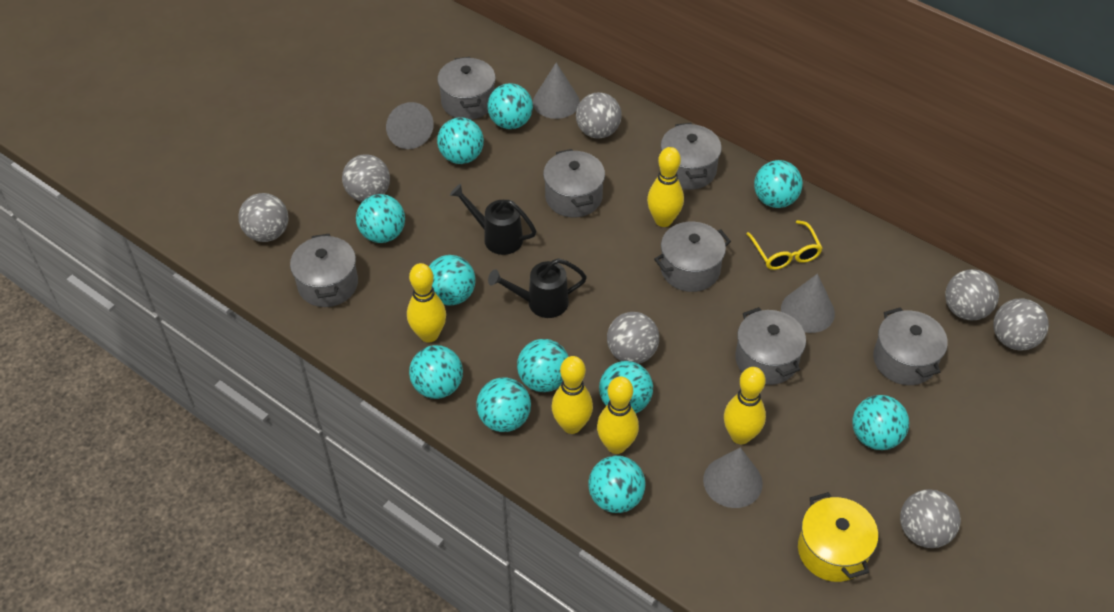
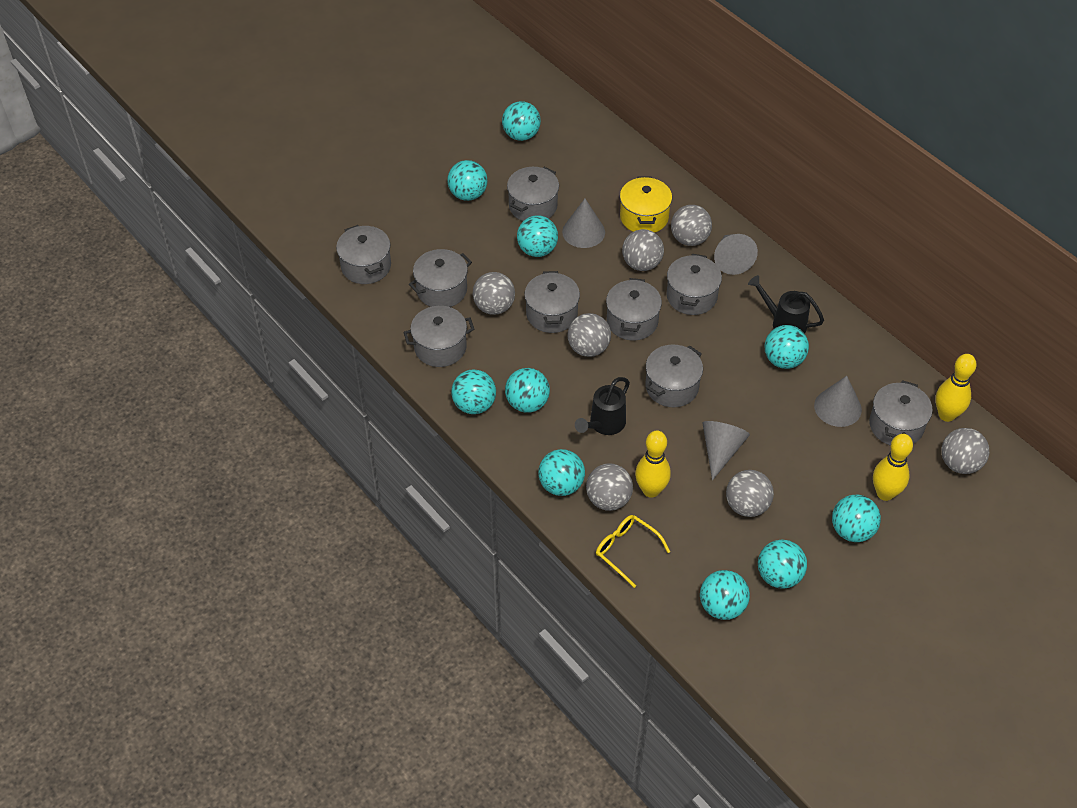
grey pot: [290,234,358,307] [437,57,496,120] [543,149,605,218] [654,222,731,292] [661,123,722,190] [735,307,806,385] [873,307,948,385] = 7 -> [336,225,391,284] [403,306,474,367] [409,249,472,307] [507,167,559,221] [524,271,580,333] [606,278,662,341] [645,345,703,407] [666,254,722,315] [869,380,933,446] = 9
turquoise ball: [356,194,405,243] [409,345,463,399] [429,255,476,306] [437,117,484,164] [476,377,531,432] [487,83,533,129] [517,339,569,392] [588,456,646,513] [599,361,653,413] [754,160,803,208] [852,395,909,450] = 11 -> [447,160,487,201] [451,370,496,414] [502,101,541,141] [505,368,550,413] [517,215,558,257] [538,449,585,496] [700,570,750,620] [758,540,807,589] [765,325,809,369] [832,495,881,542] = 10
yellow bowling pin: [407,263,446,343] [552,356,593,434] [597,376,639,454] [647,147,684,227] [724,367,766,444] = 5 -> [635,430,671,498] [873,434,913,501] [936,354,976,422] = 3

